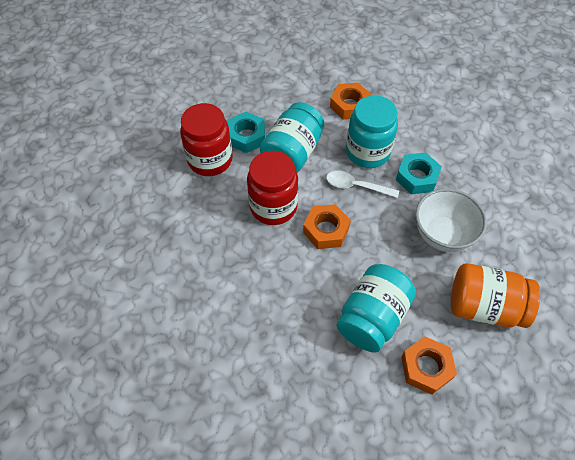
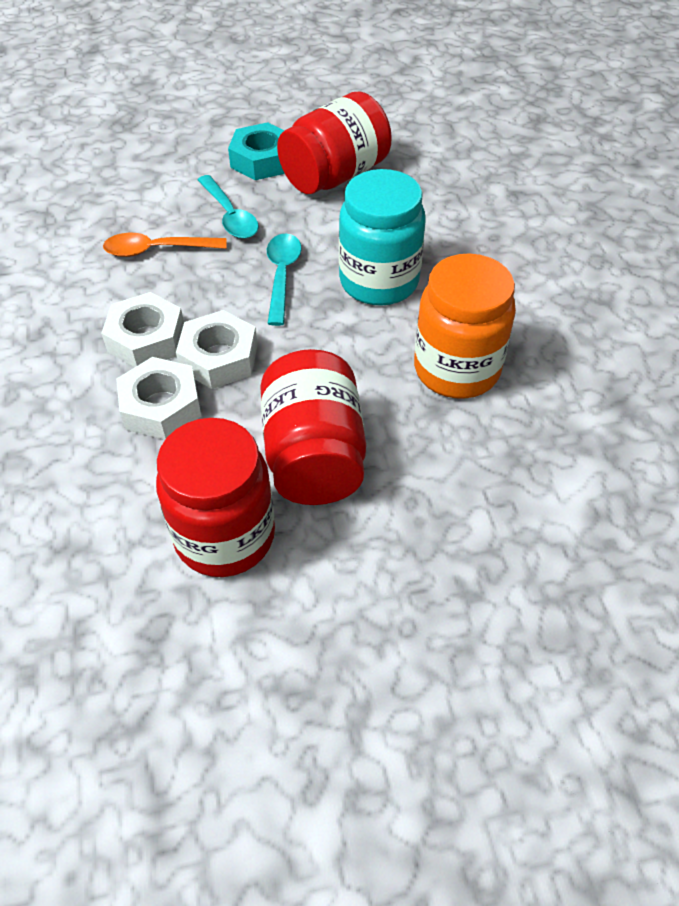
orange nut: [303,204,351,249] [330,83,371,120] [401,337,457,395] = 3 -> none = 0
orange spoon: none = 0 -> [103,233,226,257] = 1
red jar: [180,103,233,176] [247,151,298,225] = 2 -> [156,418,275,577] [260,349,366,505] [277,91,392,194] = 3
turquoise jar: [260,102,324,173] [337,264,416,352] [346,95,398,168] = 3 -> [339,169,425,306] = 1
turquoise nut: [228,112,265,153] [396,152,442,194] = 2 -> [228,122,285,180] = 1
turquoise spoon: none = 0 -> [198,175,259,239] [267,233,302,326] = 2
white bowl: [415,188,487,252] = 1 -> none = 0
white nut: none = 0 -> [101,292,184,367] [116,357,201,440] [176,310,258,389] = 3
white spoon: [326,171,399,198] = 1 -> none = 0

